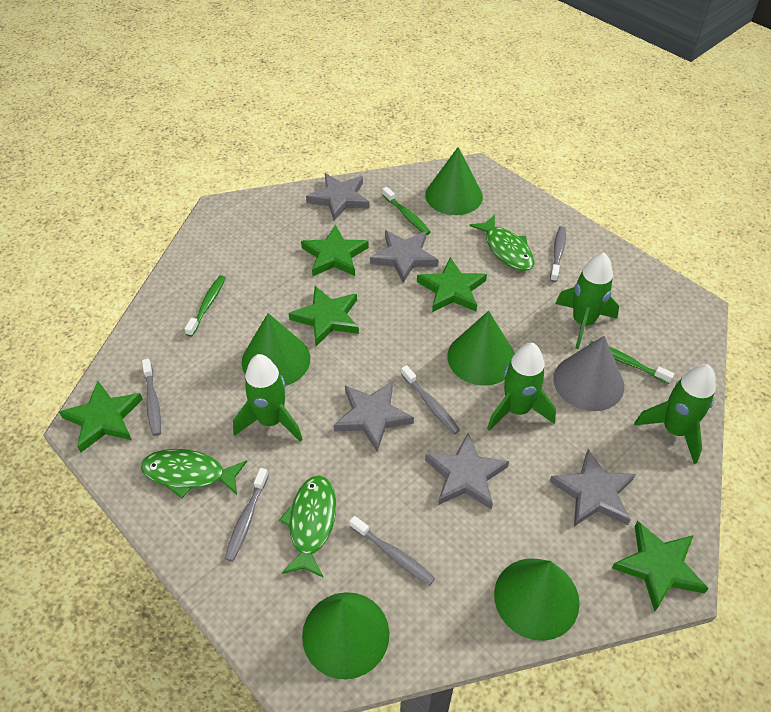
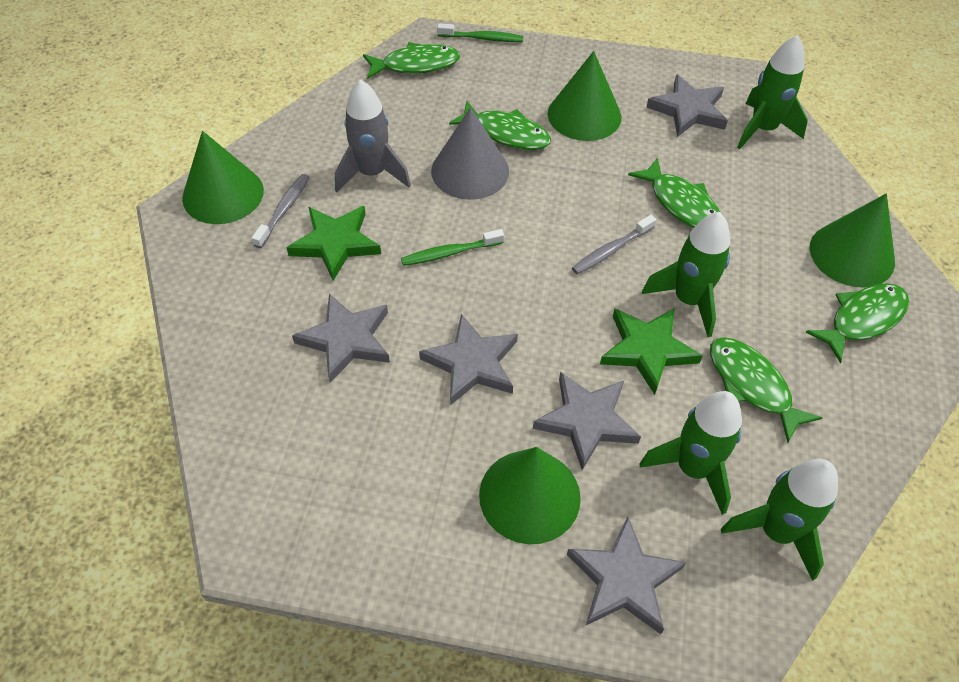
green cone: [242,313,310,386] [302,592,389,680] [425,147,483,215] [447,311,515,385] [494,558,580,641] = 5 -> [182,131,264,224] [479,447,581,544] [548,51,621,141] [810,193,895,288] = 4
green fish: [141,449,247,498] [279,475,336,578] [470,215,534,271] = 3 -> [363,42,460,79] [449,101,551,150] [628,157,720,228] [710,337,823,443] [805,283,909,363] = 5
green star: [59,381,143,452] [288,286,359,346] [301,224,369,276] [417,257,487,312] [612,521,709,612] = 5 -> [286,206,381,281] [600,308,703,395] = 2
green toothbrush: [185,275,226,337] [382,187,431,235] [589,341,674,384] = 3 -> [401,229,504,266] [437,23,523,42] = 2
grey rocket: none = 0 -> [335,79,411,192] = 1
grey toothbrush: [142,359,161,436] [225,468,269,562] [349,516,435,585] [401,365,460,434] [550,226,566,282] = 5 -> [252,174,310,248] [572,215,656,274] = 2

